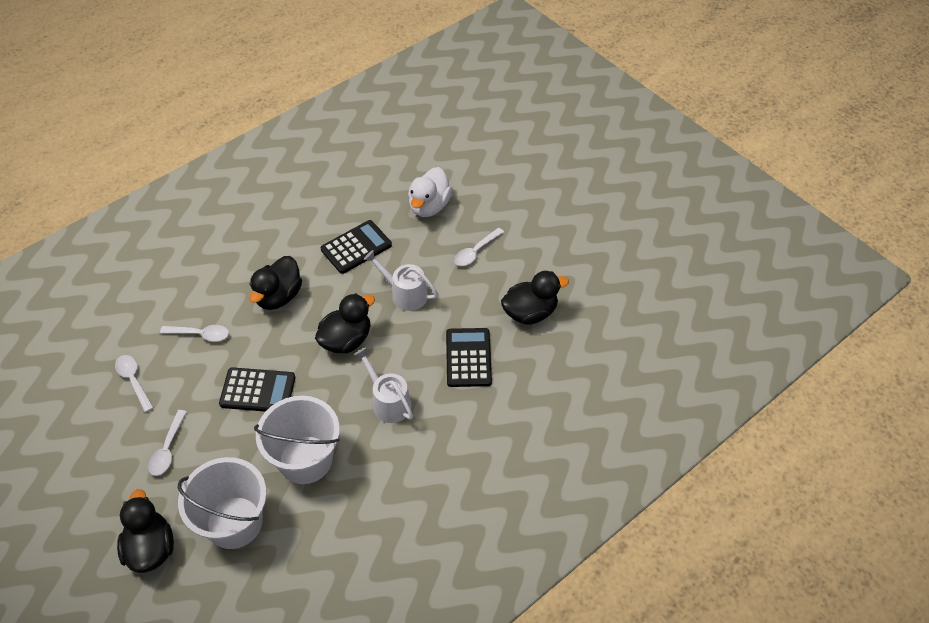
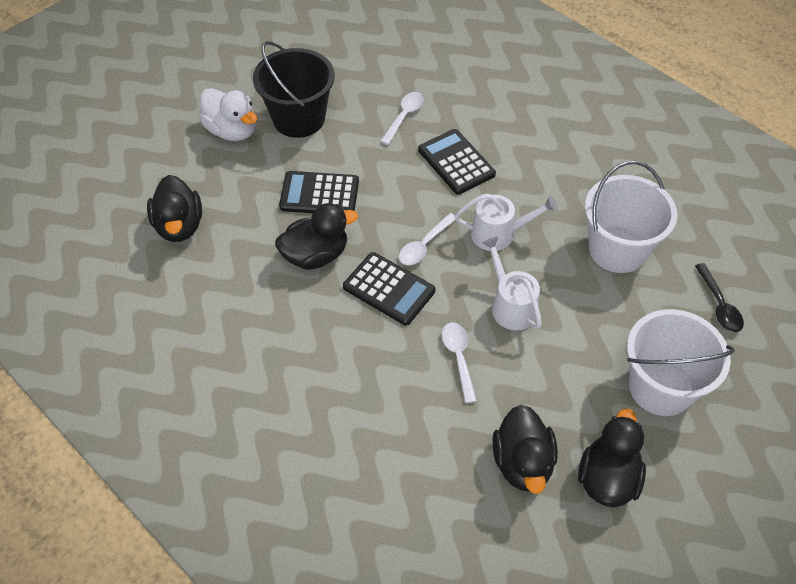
black bucket: none = 0 -> [253,41,335,138] = 1
black spoon: none = 0 -> [695,263,744,332] = 1
white spoon: [115,355,154,412] [148,410,187,476] [160,325,229,342] [454,228,504,266] = 4 -> [380,92,424,145] [399,213,455,265] [441,322,477,403] = 3

